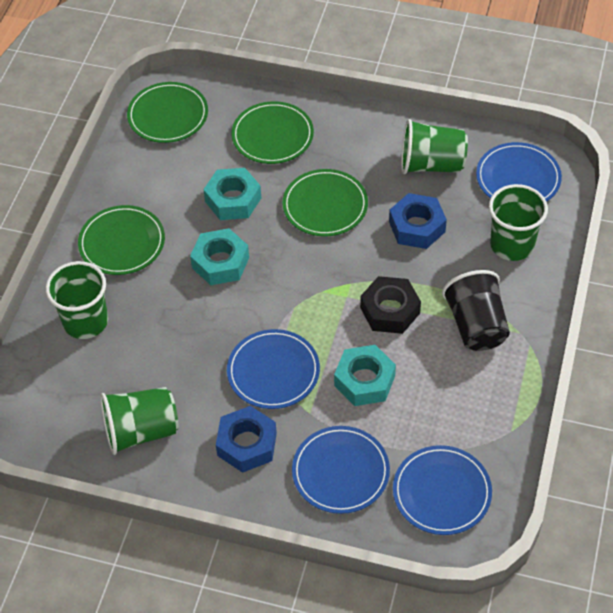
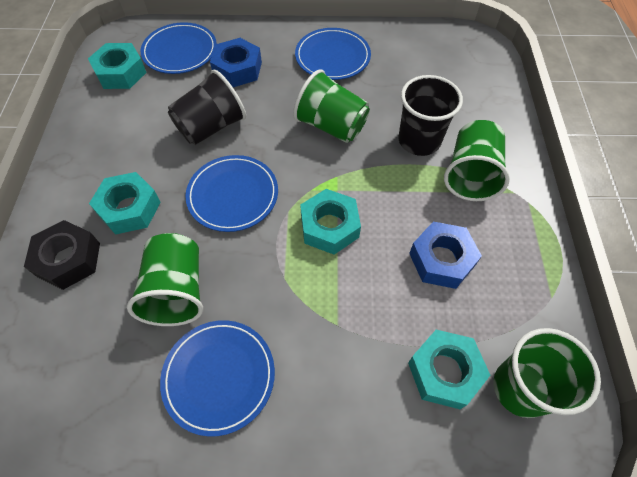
black cup: [442,270,510,351] = 1 -> [168,70,246,145] [398,75,463,156] = 2
green plate: [78,205,165,275] [127,82,208,143] [231,101,314,164] [282,169,368,237] = 4 -> none = 0
turquoise nut: [190,228,249,285] [203,168,261,220] [334,345,396,406] = 3 -> [88,43,147,89] [89,172,161,235] [300,189,361,255] [408,330,490,409] = 4

